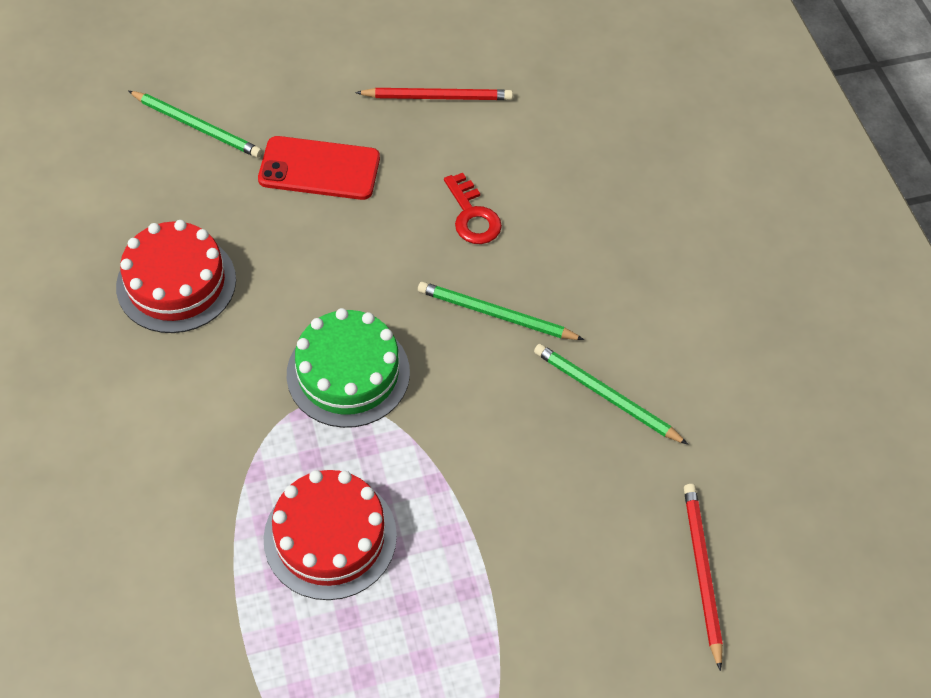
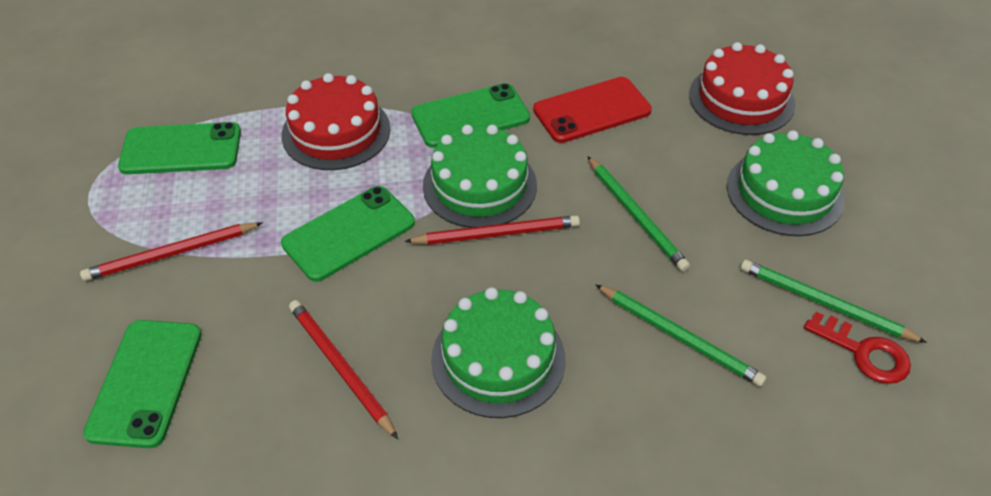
green cake: [287,308,410,428] = 1 -> [423,125,537,228] [431,287,565,418] [727,130,845,236] = 3
green phone: none = 0 -> [83,320,202,448] [118,122,241,174] [281,186,415,282] [411,83,530,148] = 4
red pencil: [355,88,513,100] [684,484,723,671] = 2 -> [80,222,263,281] [289,300,398,439] [404,215,580,245] = 3

